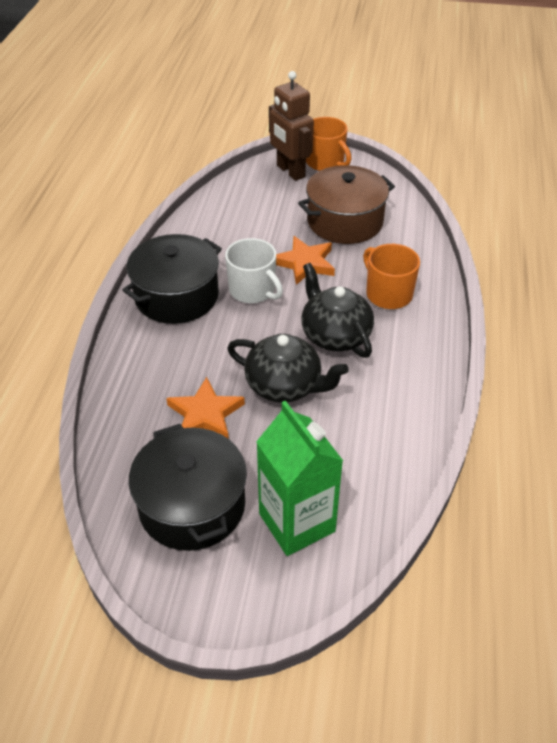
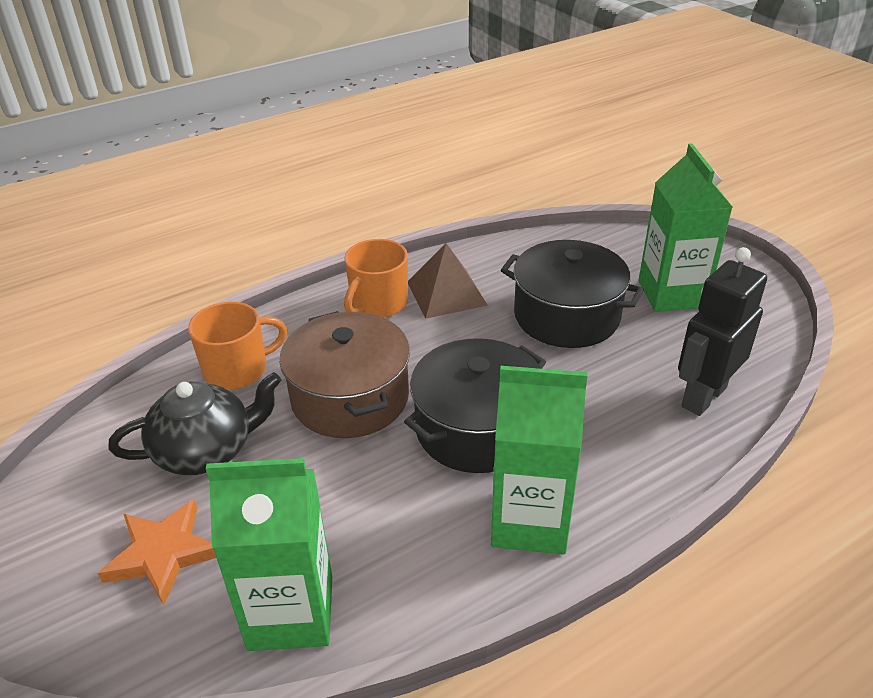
black robot: none = 0 -> [678,247,767,416] = 1
black teapot: [227,334,349,403] [301,263,374,358] = 2 -> [108,372,282,475] = 1
brown pyramid: none = 0 -> [408,243,488,319] = 1
brown robot: [269,71,314,181] = 1 -> none = 0
green carton: [256,401,343,556] = 1 -> [206,458,332,651] [491,366,588,555] [639,143,733,312] = 3
orange star: [166,377,245,439] [276,236,335,285] = 2 -> [98,499,216,605] = 1
white mug: [225,238,283,303] = 1 -> none = 0

